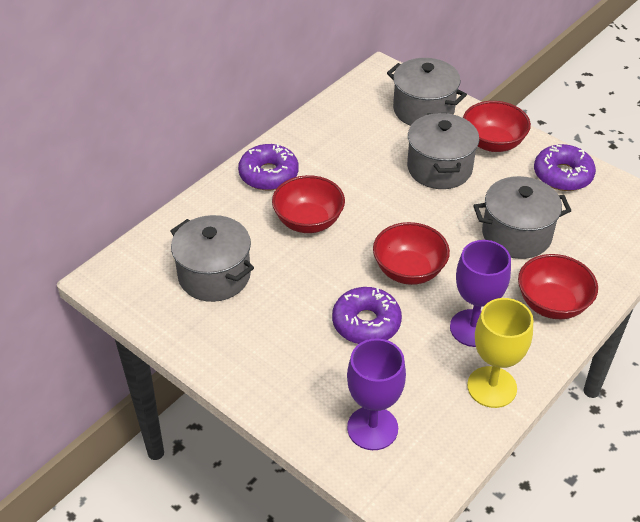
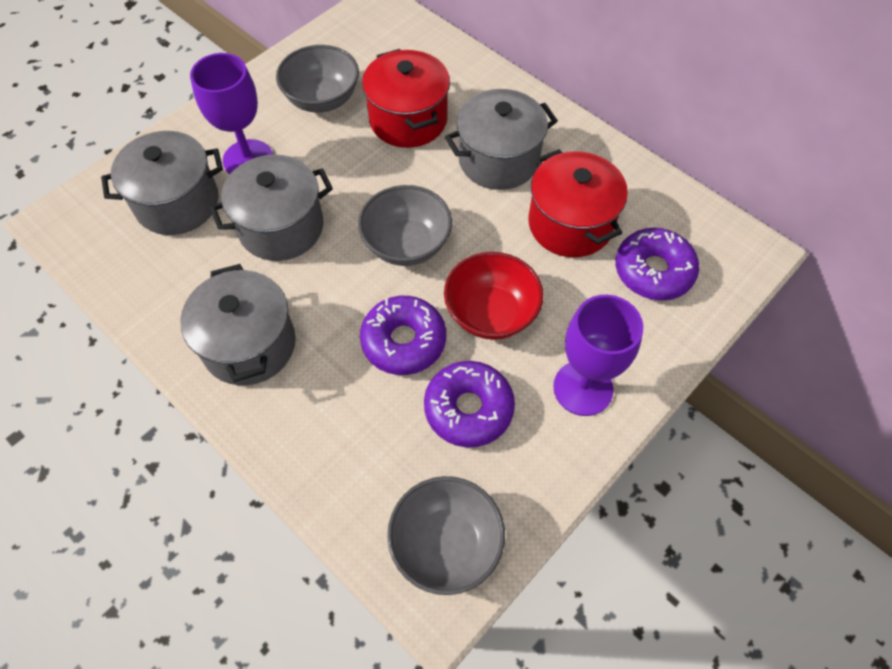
grey bowl: none = 0 -> [276,45,359,112] [358,185,452,266] [387,476,505,595] = 3
red bowl: [272,175,345,233] [373,222,450,285] [463,101,531,152] [518,254,598,319] = 4 -> [444,252,543,340] = 1
red pot: none = 0 -> [362,49,450,148] [528,149,628,257] = 2
yellow goblet: [467,298,533,408] = 1 -> none = 0

